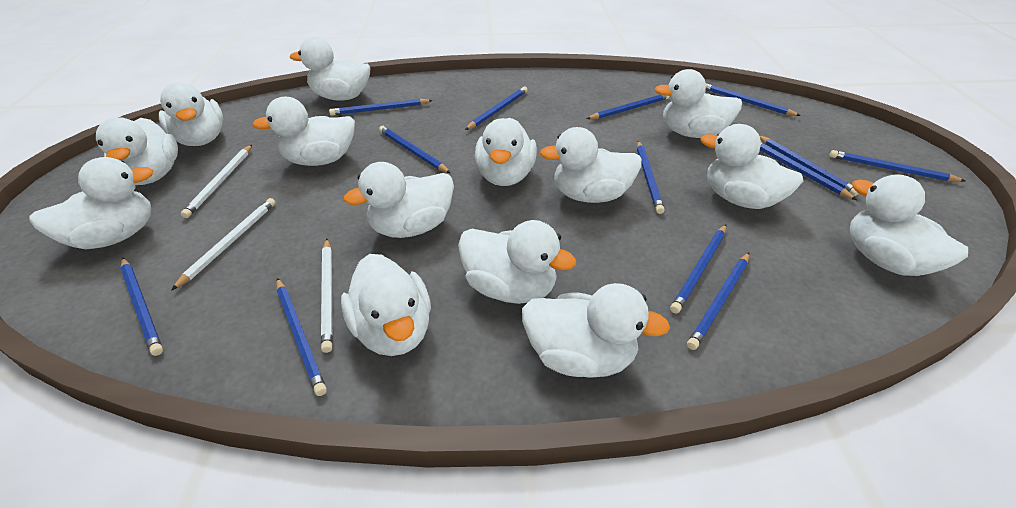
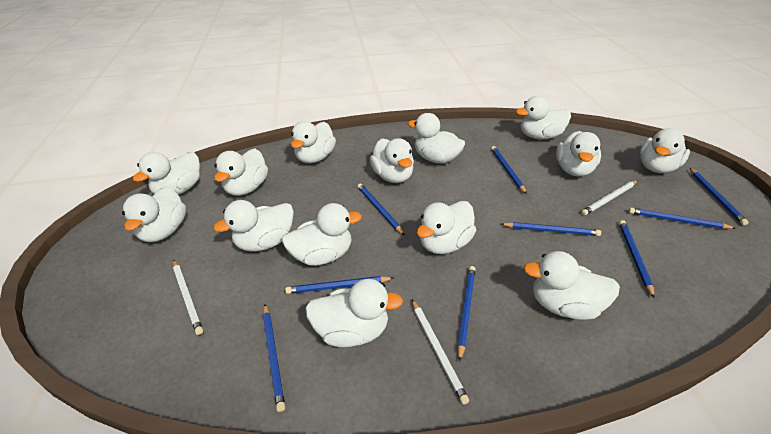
blue pencil: [120,258,163,356] [276,278,327,396] [329,99,433,116] [379,126,451,173] [465,86,528,130] [587,95,669,119] [637,141,665,214] [670,224,726,314] [687,253,749,350] [706,83,801,116] [759,135,859,196] [760,142,857,200] [830,150,965,182] = 13 -> [263,304,285,412] [285,276,393,294] [357,183,405,235] [458,266,476,362] [491,146,527,194] [501,222,601,236] [619,220,655,298] [629,208,736,229] [690,168,749,225] = 9

